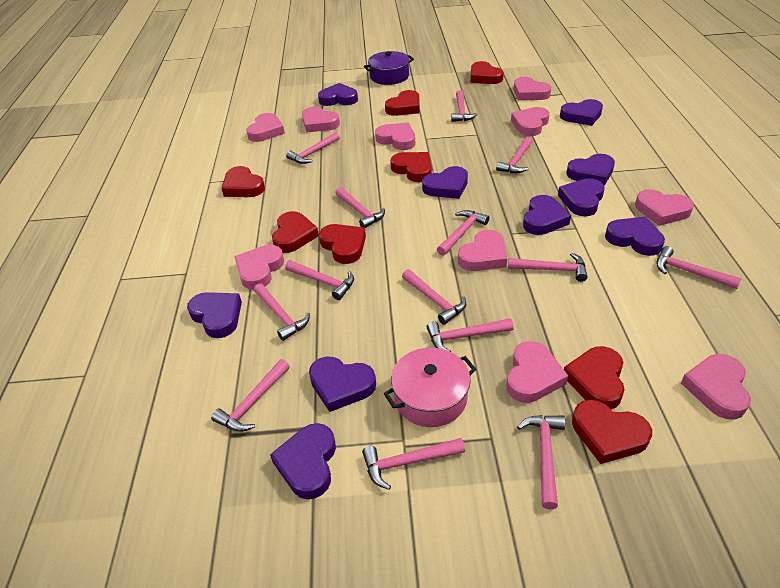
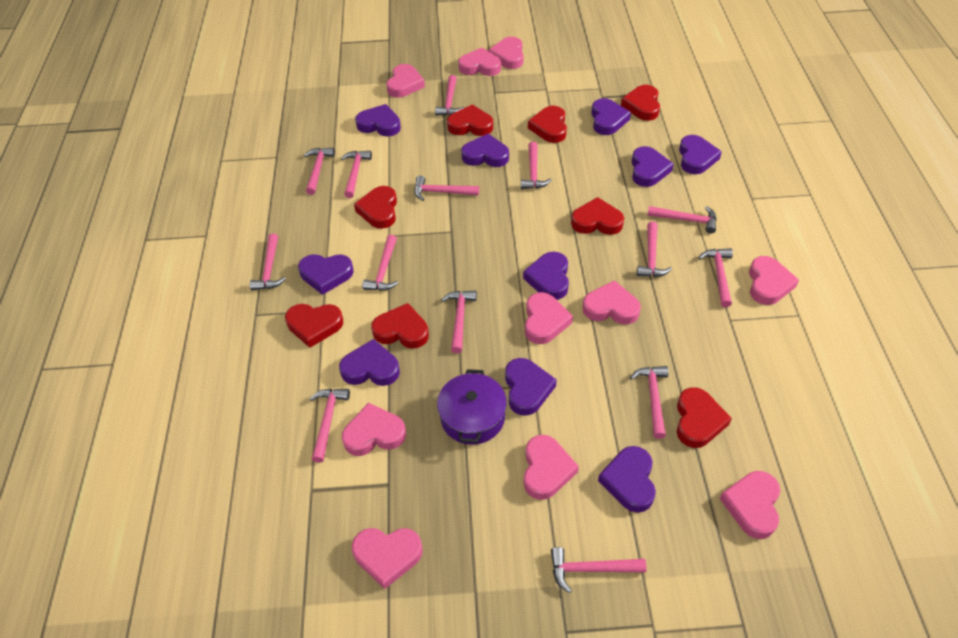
pink pot: [384,348,476,427] = 1 -> none = 0

